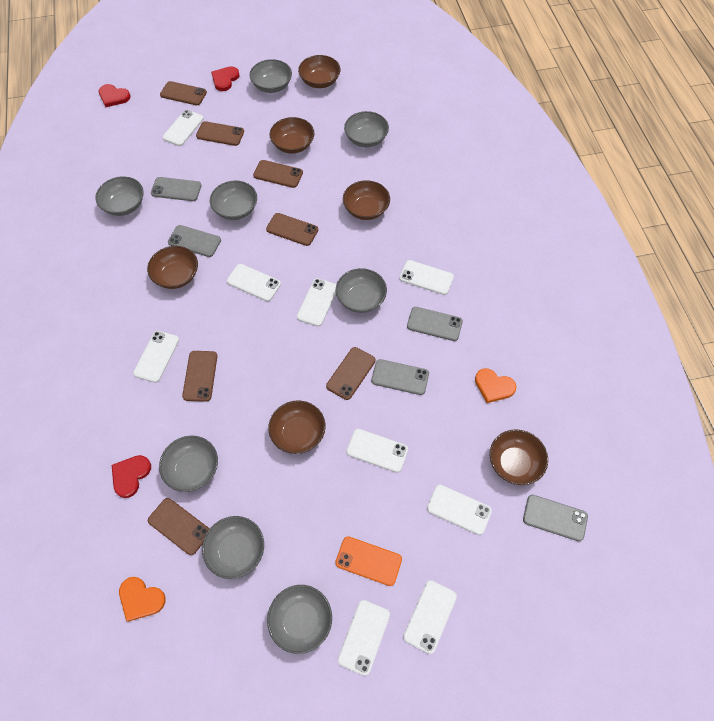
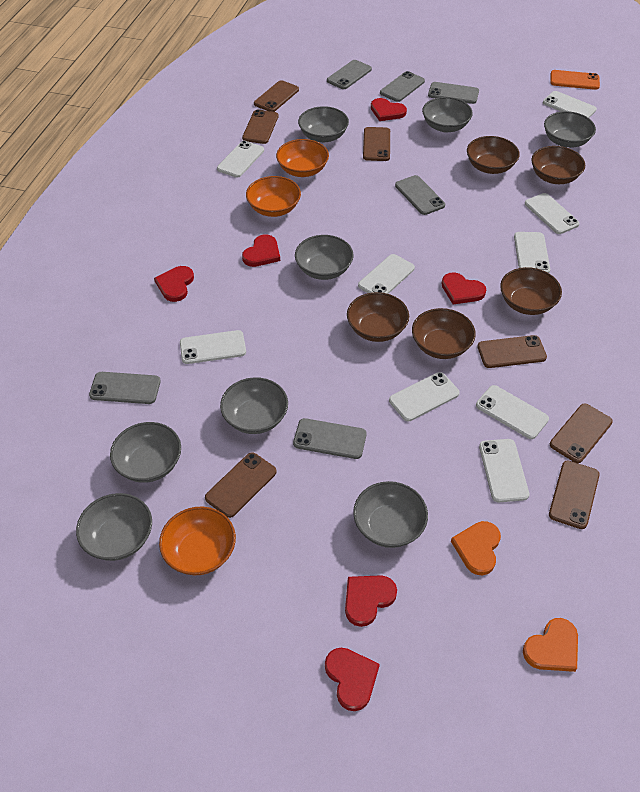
brown bowl: [147,246,198,289] [268,400,325,454] [269,117,314,154] [298,55,341,88] [343,180,390,220] [490,429,548,485] = 6 -> [347,292,409,342] [412,308,476,359] [467,136,520,174] [500,267,562,315] [532,146,585,184] = 5
grey phone: [151,177,202,201] [168,225,221,257] [371,359,429,395] [407,307,463,341] [523,495,588,542] = 5 -> [89,372,161,404] [293,418,367,459] [327,60,372,89] [380,71,425,102] [395,175,445,215] [428,82,479,104] = 6
orange bowl: none = 0 -> [159,507,236,575] [246,176,301,217] [276,139,329,177] = 3
red heart: [99,84,131,107] [112,455,151,498] [211,66,240,91] = 3 -> [154,266,194,302] [242,234,280,267] [325,648,380,711] [345,575,397,627] [371,98,407,121] [442,272,486,305] = 6

